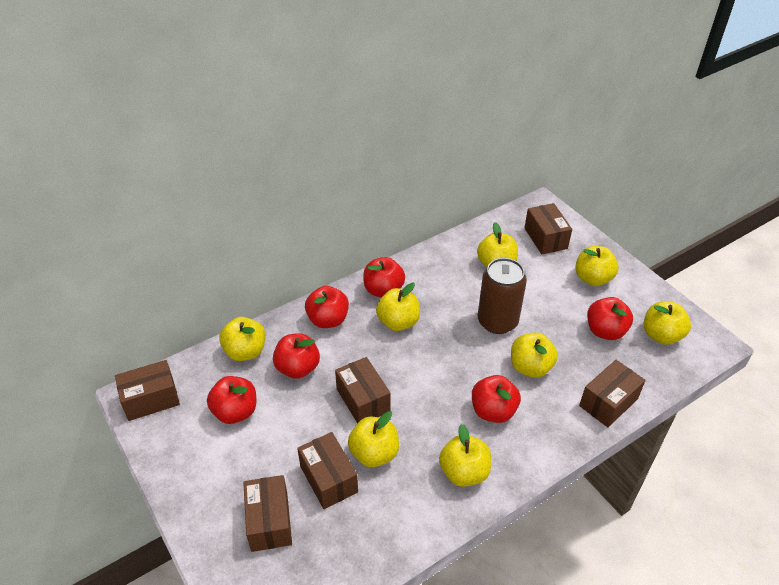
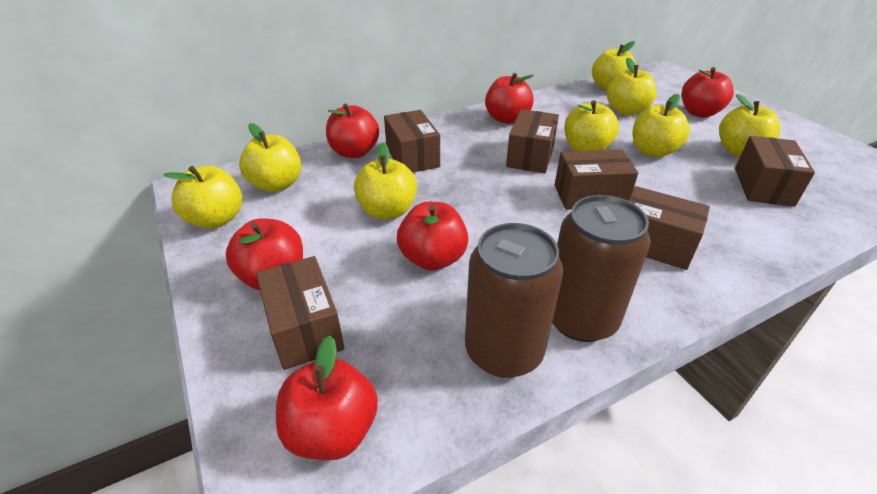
brown can: [478,258,527,334] = 1 -> [465,223,563,378] [552,195,650,342] = 2

